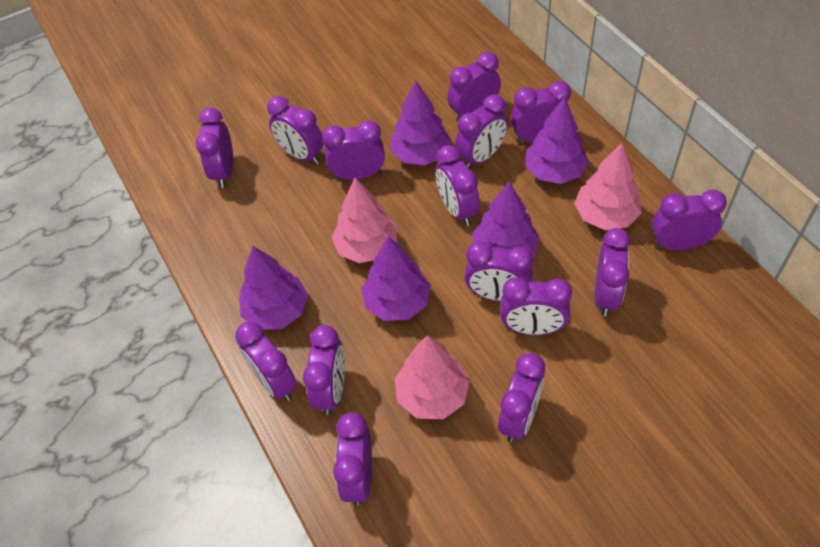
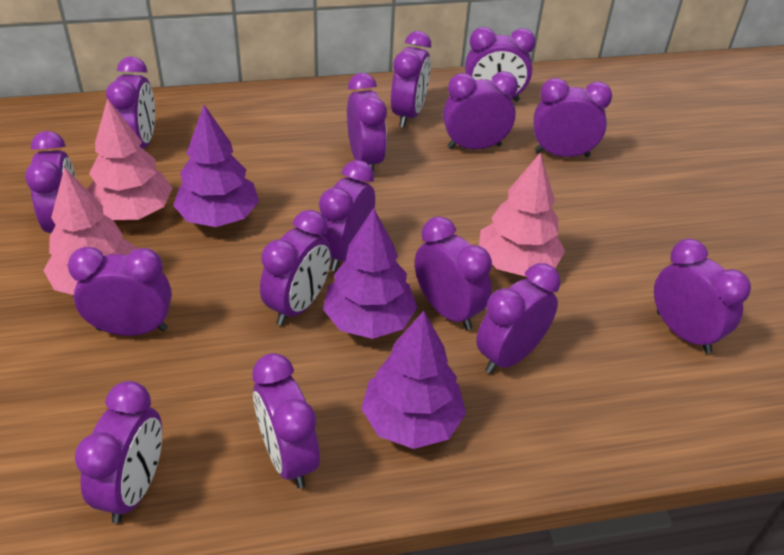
purple tree: [239,246,308,329] [361,236,431,321] [390,80,451,165] [472,182,540,257] [525,97,589,184] = 5 -> [173,105,259,227] [323,208,417,339] [361,311,466,449] = 3

